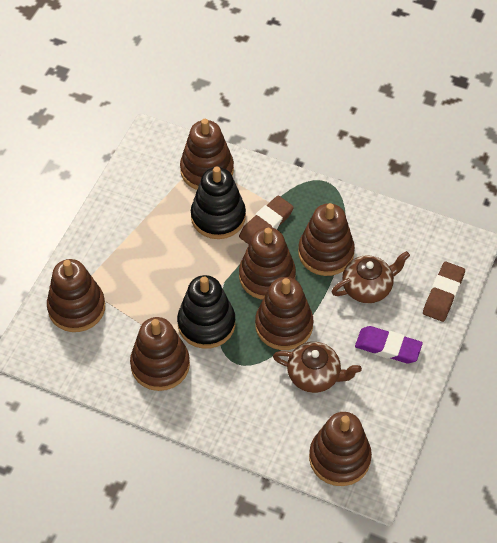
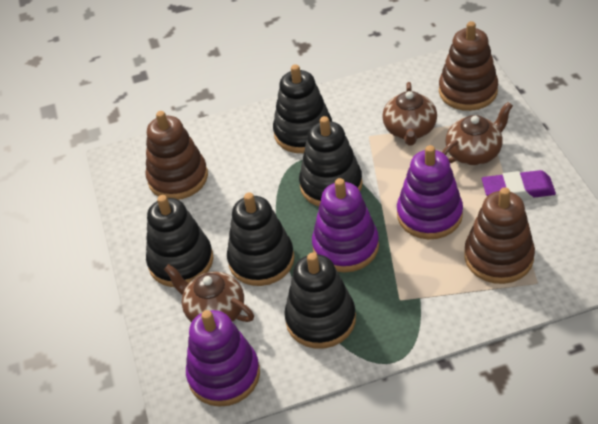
black stacking toy: [177,275,235,349] [191,166,246,239] = 2 -> [146,195,213,287] [227,193,294,286] [273,64,332,153] [284,253,356,349] [299,116,362,206] = 5
brown eraser: [239,196,294,244] [423,262,465,322] = 2 -> none = 0
brown stacking toy: [47,259,105,332] [130,317,190,391] [180,119,234,190] [239,227,296,300] [255,277,313,350] [298,203,355,276] [309,412,372,486] = 7 -> [146,111,208,200] [439,21,498,111] [464,187,535,284] = 3
brown teapot: [273,342,362,393] [332,251,410,303] = 2 -> [164,264,254,322] [382,82,437,146] [442,102,513,165] = 3
purple stacking toy: none = 0 -> [186,310,260,407] [312,178,379,272] [397,145,463,239] = 3

